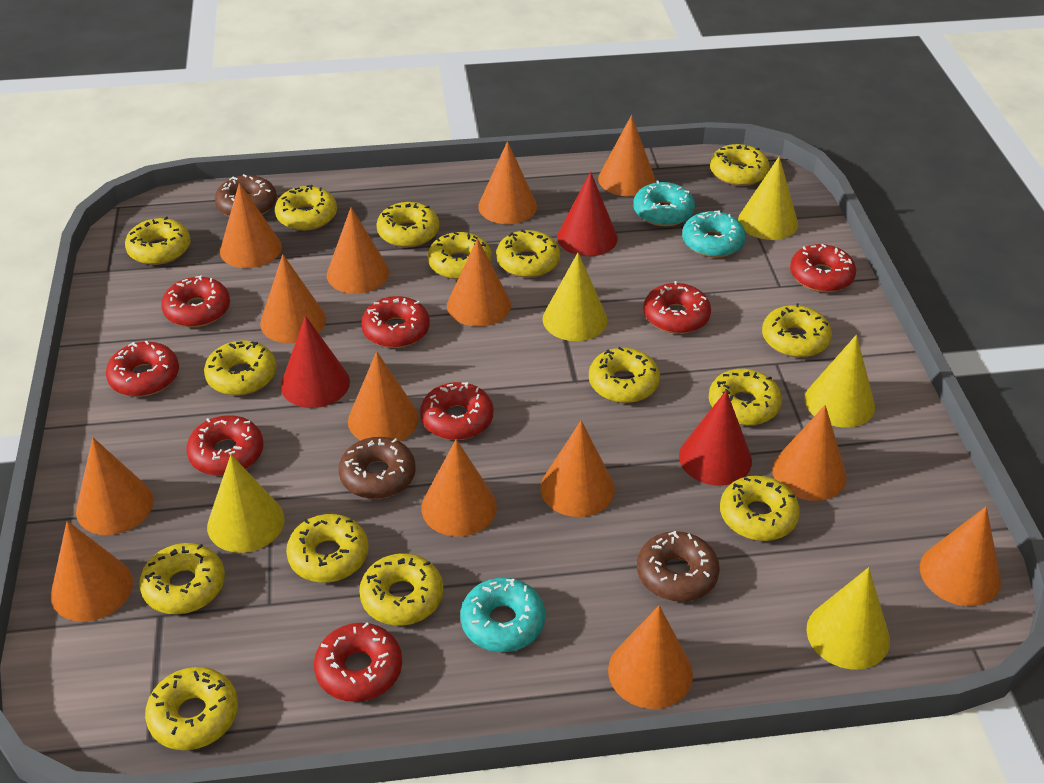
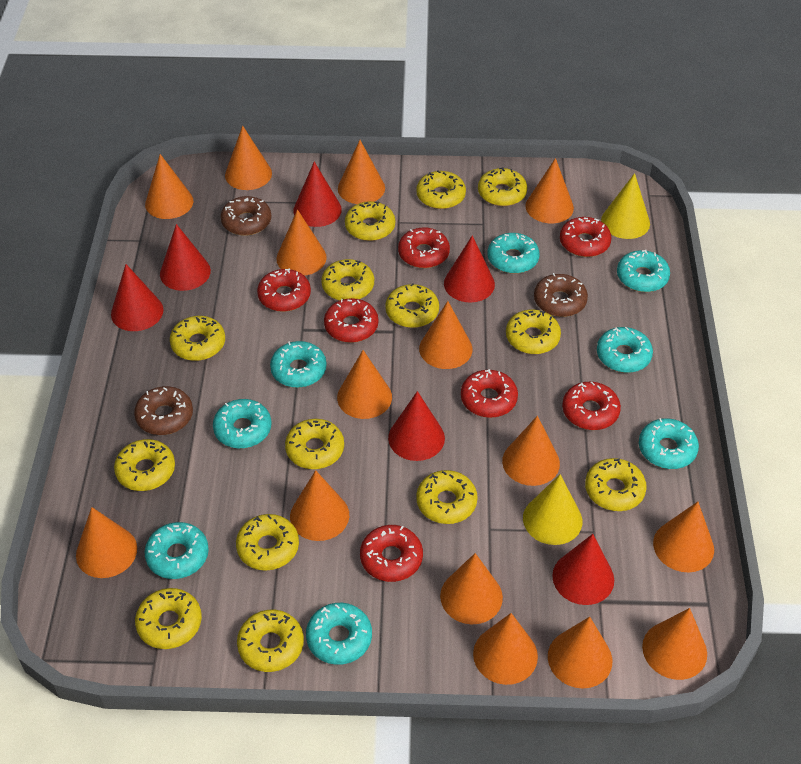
orange cone: [51,521,133,622] [76,437,153,535] [220,183,282,268] [260,254,326,343] [327,207,389,294] [348,351,419,442] [421,439,497,537] [447,238,511,327] [478,141,537,224] [540,420,615,517] [598,115,655,196] [608,606,693,709] [772,405,847,501] [920,506,1001,606] = 14 -> [76,507,137,578] [145,154,193,219] [225,126,272,190] [276,209,327,276] [290,470,349,541] [337,350,392,419] [338,140,385,204] [419,301,472,369] [440,553,503,624] [473,613,538,685] [502,416,560,486] [525,158,574,223] [548,617,612,688] [642,608,707,680] [653,502,714,573] = 15
red cone: [281,316,350,408] [557,172,618,257] [679,390,752,486] = 3 -> [111,264,163,331] [160,224,211,291] [293,162,342,227] [388,391,445,461] [444,235,495,303] [552,534,614,605] = 6
red donut: [106,341,179,397] [161,275,230,327] [187,415,263,476] [314,623,402,702] [361,296,430,348] [420,382,493,440] [643,281,711,334] [790,244,856,292] = 8 -> [257,269,311,312] [324,298,378,343] [360,525,423,582] [398,227,450,268] [461,369,518,418] [560,217,611,257] [562,381,621,430] = 7
turquoise donut: [461,578,545,652] [633,180,695,226] [682,210,746,257] = 3 -> [145,522,209,579] [213,399,271,449] [270,341,327,388] [306,603,372,665] [488,233,540,274] [597,327,653,373] [617,250,670,292] [639,418,699,469] = 8
yellow cone: [207,455,285,553] [542,253,608,341] [738,156,798,240] [805,335,875,427] [806,567,890,669] = 5 -> [523,474,582,545] [601,173,650,239] = 2
yellow donut: [125,217,190,265] [139,543,225,614] [145,667,238,750] [204,341,276,395] [275,185,337,231] [286,514,369,583] [359,553,443,626] [377,202,439,248] [428,232,492,280] [496,230,560,278] [589,347,660,403] [709,369,782,426] [710,144,770,186] [720,476,800,541] [762,303,832,358] = 15 -> [114,439,175,491] [135,588,202,649] [170,316,225,361] [236,514,299,571] [237,610,304,672] [285,419,344,469] [321,259,374,301] [345,201,395,241] [385,283,439,328] [416,170,466,209] [416,470,478,524] [478,167,527,206] [506,310,561,354] [585,458,647,511] = 14

